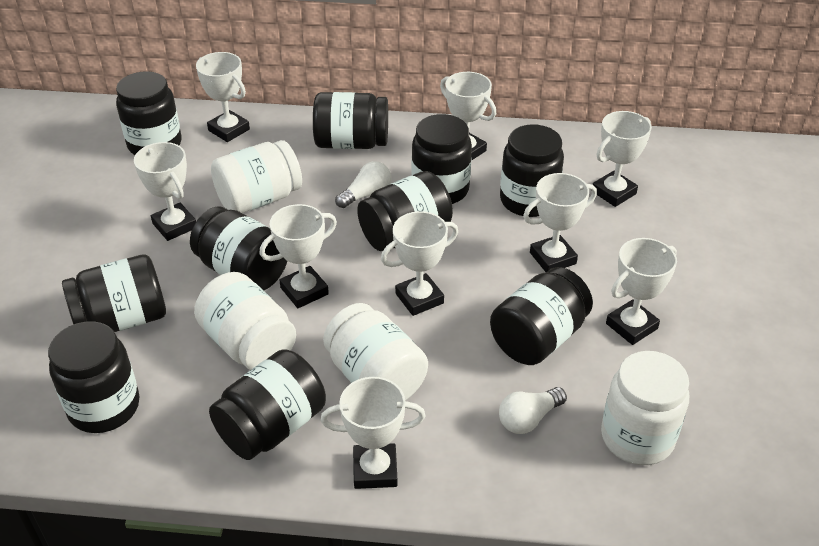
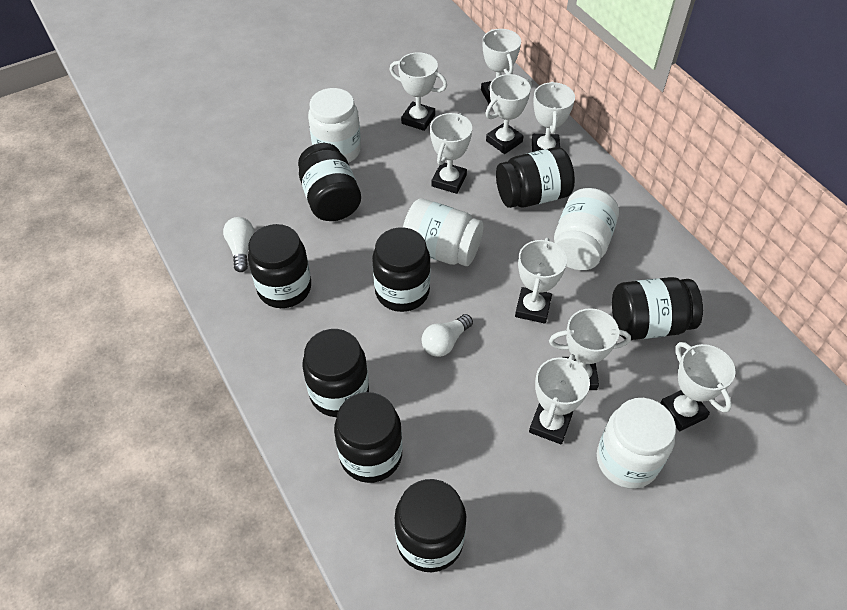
black jar: [48,321,140,433] [62,255,166,332] [116,71,181,155] [190,206,287,290] [209,349,326,460] [313,92,388,149] [357,171,453,251] [412,114,472,204] [490,267,593,365] [500,124,564,217] = 10 -> [248,224,311,308] [298,143,361,221] [302,329,369,417] [334,392,402,483] [372,228,431,312] [395,479,466,572] [496,147,575,208] [612,277,703,340] = 8

